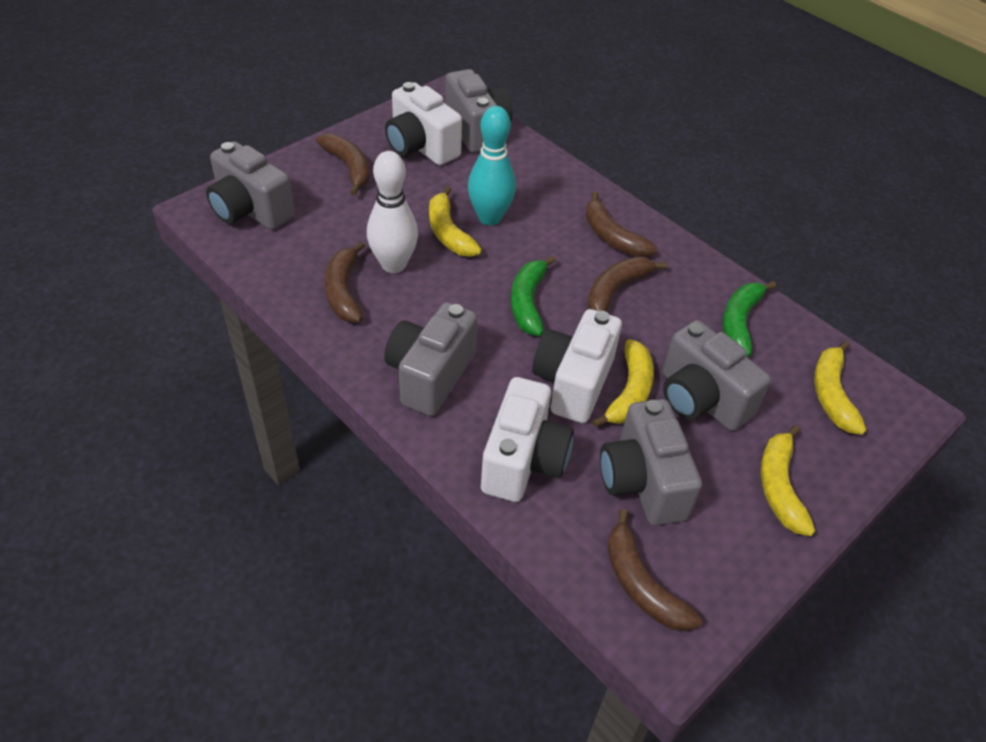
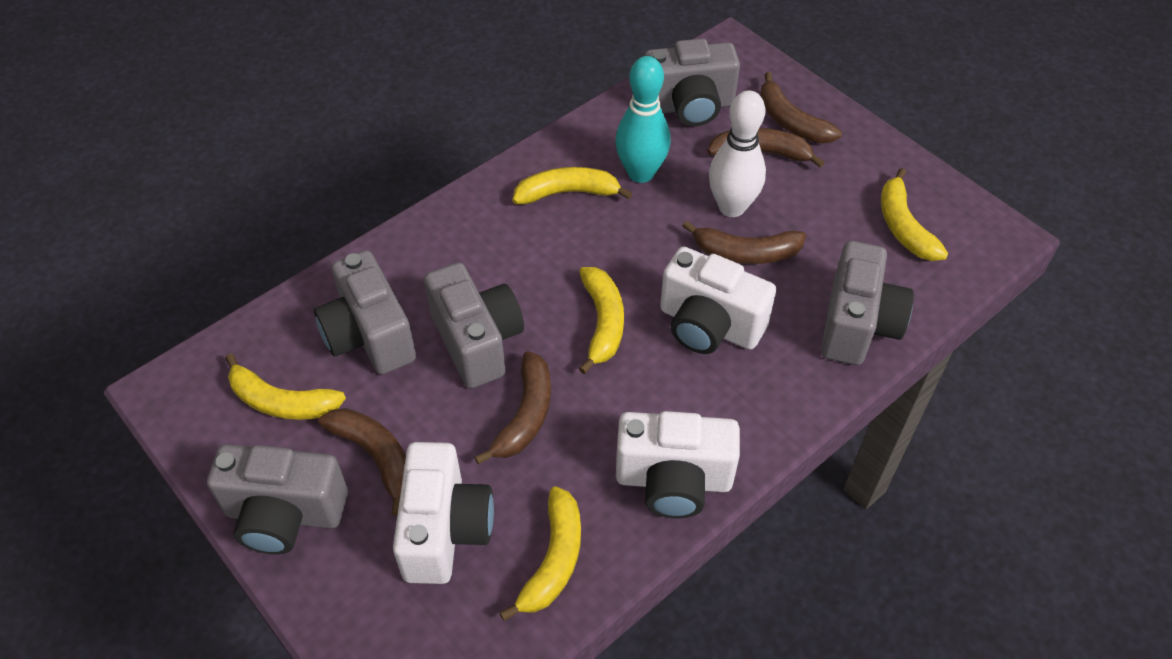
green banana: [511,256,556,336] [722,281,776,357] = 2 -> none = 0
yellow banana: [429,186,482,257] [592,339,654,427] [760,425,815,536] [814,341,866,435] = 4 -> [225,354,346,420] [499,486,581,621] [513,167,633,204] [579,267,624,374] [881,168,948,261] = 5

